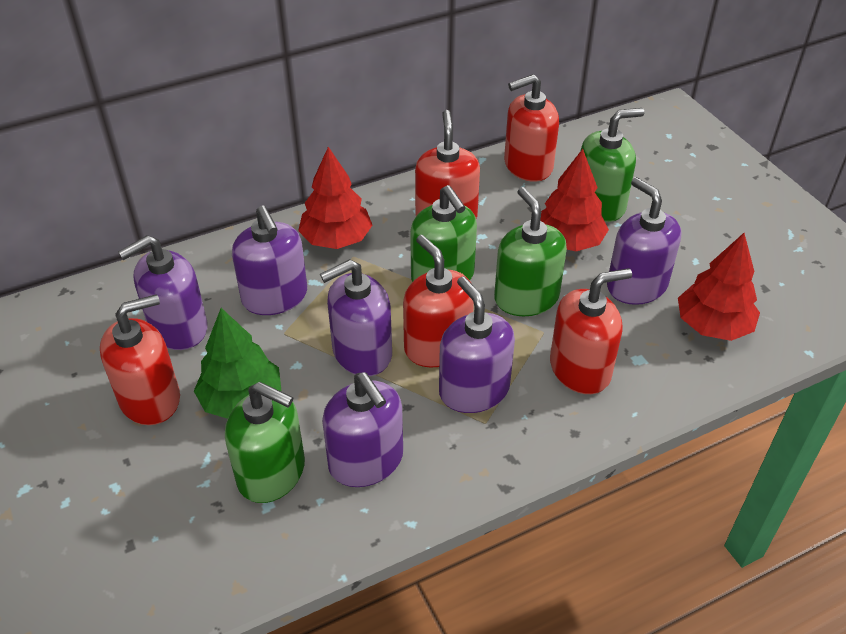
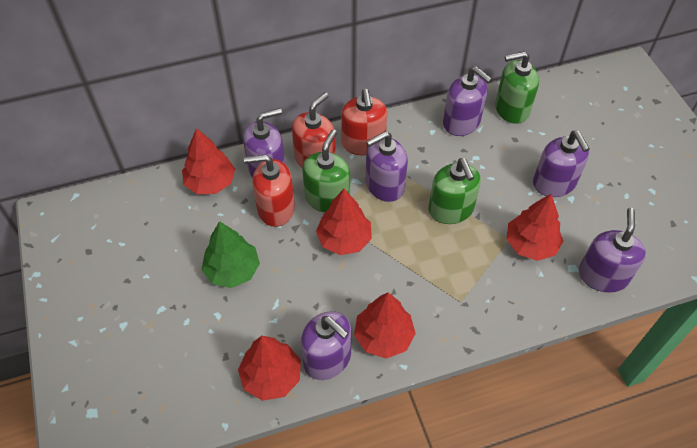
green soap dispenser: [225,382,305,503] [410,185,477,282] [494,187,567,316] [581,108,644,222] = 4 -> [302,129,350,213] [429,158,481,224] [495,51,539,124] = 3
red soap dispenser: [100,294,180,425] [403,235,474,367] [415,110,480,218] [504,74,559,182] [550,268,632,394] = 5 -> [244,155,295,227] [292,92,336,168] [341,89,387,155] = 3
red tree: [298,147,373,249] [540,149,609,251] [678,233,760,341] = 3 -> [182,128,235,194] [238,336,301,401] [316,189,372,255] [354,292,416,359] [506,194,563,261] = 5

